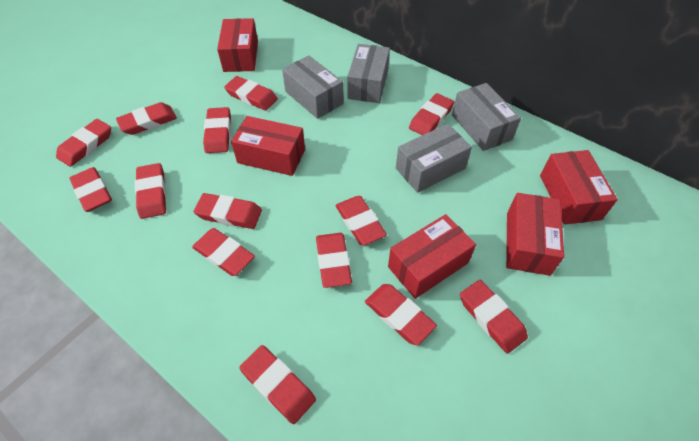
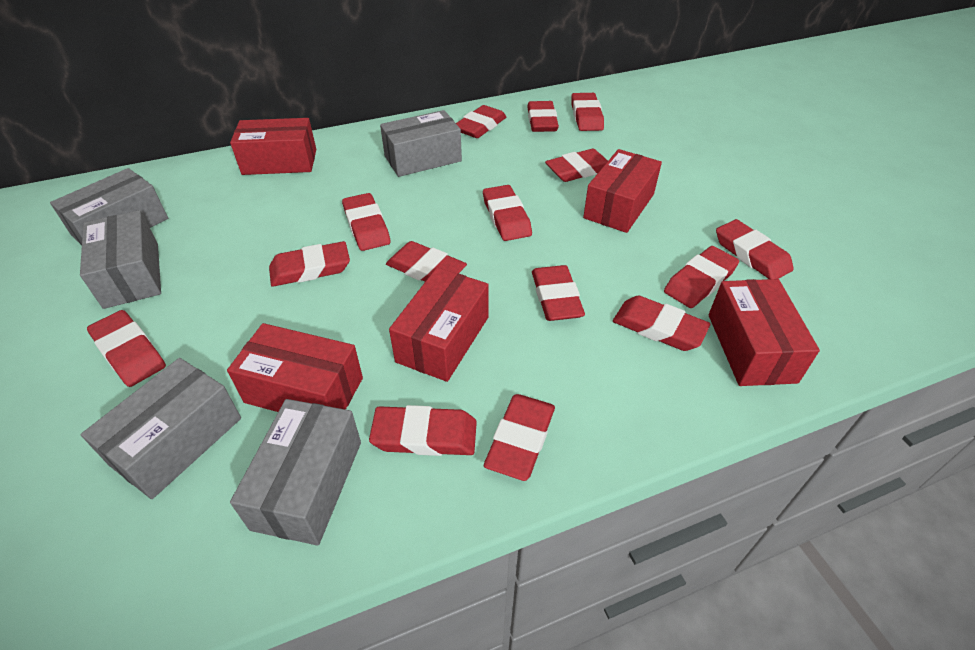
grey box: [282,55,343,119] [347,44,390,103] [396,124,472,193] [452,83,521,151] = 4 -> [50,168,168,245] [80,210,161,309] [81,358,241,499] [230,399,361,546] [380,110,462,177] = 5
red eraser: [56,119,111,167] [69,167,112,212] [116,102,177,135] [135,163,166,219] [192,228,255,276] [193,193,262,229] [203,107,231,153] [224,76,278,111] [239,345,316,424] [316,233,352,288] [335,196,387,245] [365,284,437,345] [409,93,454,135] [460,280,528,354] = 14 -> [87,310,166,387] [269,241,350,287] [342,193,391,251] [369,405,477,456] [386,241,467,282] [456,105,506,138] [483,185,532,241] [484,394,555,481] [527,101,559,132] [532,265,585,321] [545,149,608,182] [571,93,604,131] [613,296,710,351] [664,246,739,308] [716,219,794,279] = 15

